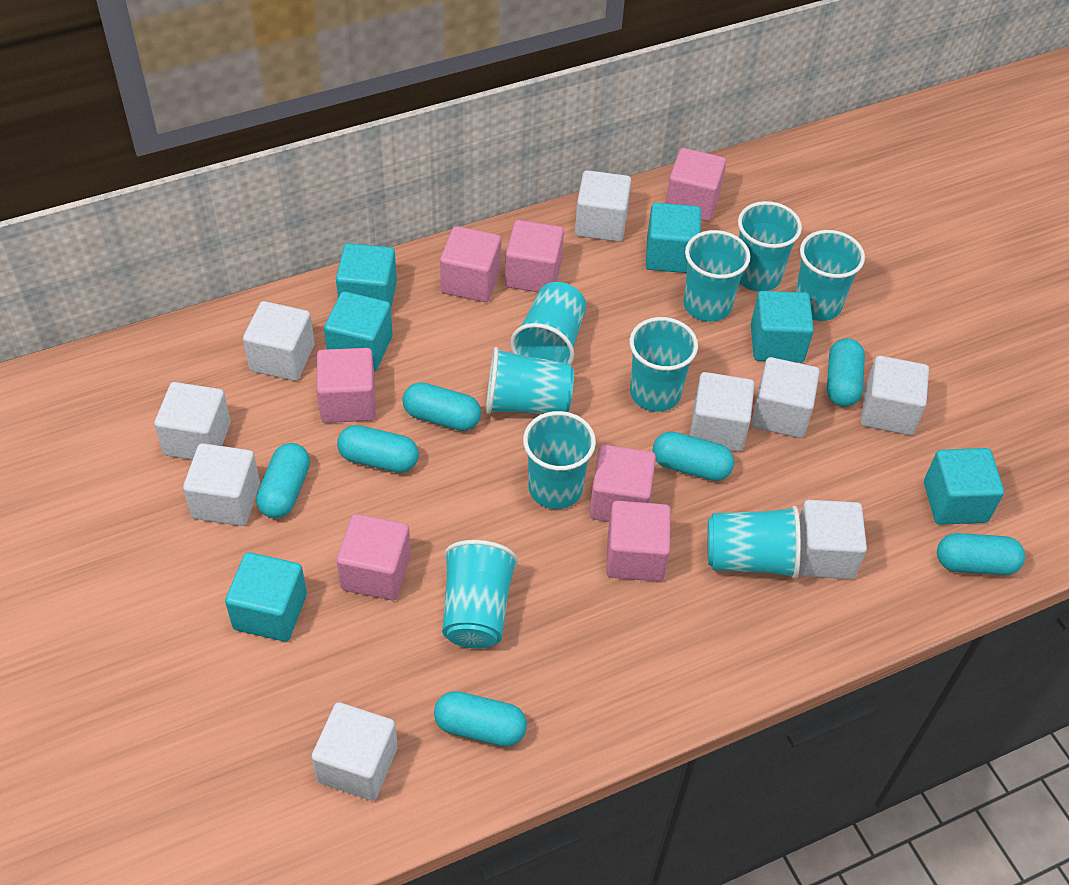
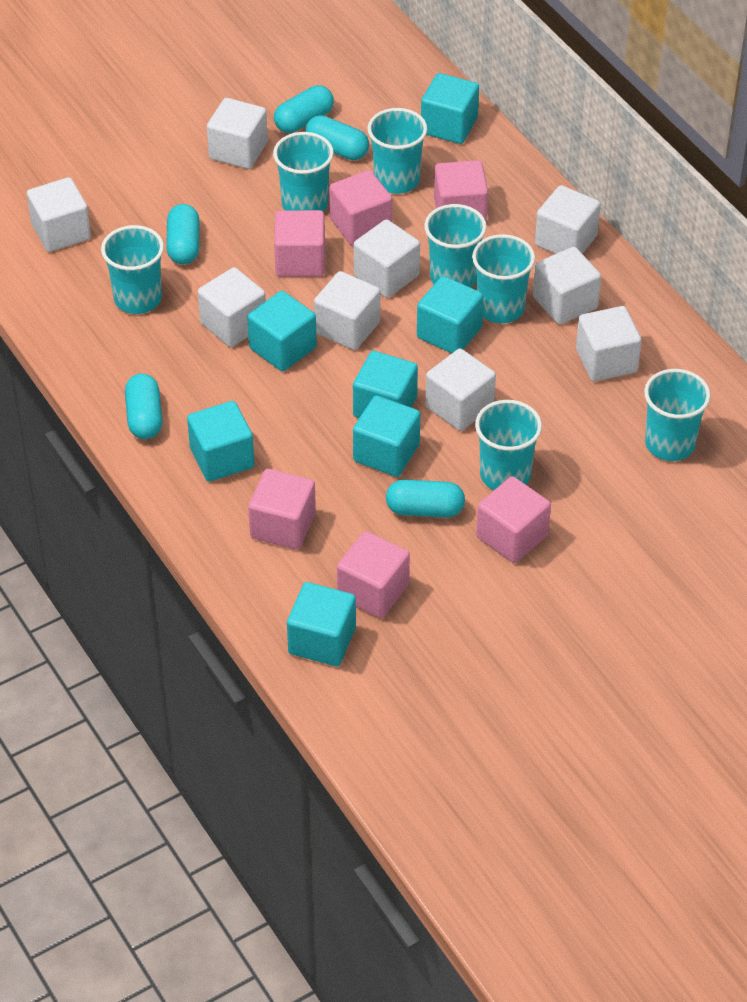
pink cube: [317,348,376,423] [337,514,411,601] [440,226,501,302] [505,220,564,292] [589,445,656,522] [606,501,671,582] [666,148,726,221] = 7 -> [248,469,316,550] [274,210,325,277] [329,170,392,245] [337,531,410,618] [434,160,488,222] [476,476,551,563] = 6
turquoise capsule: [256,443,310,518] [337,425,419,473] [403,382,481,431] [434,691,527,747] [652,431,734,481] [827,338,865,407] [937,533,1025,575] = 7 -> [125,374,162,439] [166,204,199,264] [274,85,334,133] [305,115,369,160] [386,480,465,518] = 5
turquoise cube: [225,552,307,642] [324,291,393,371] [336,243,397,306] [646,203,701,273] [751,291,814,363] [924,448,1004,525] = 6 -> [187,401,255,482] [247,291,317,371] [287,582,356,666] [353,351,418,418] [353,395,420,477] [417,276,484,353] [421,73,479,144] = 7
turquoise cup: [442,540,518,649] [486,347,574,414] [510,282,586,365] [523,411,596,509] [629,317,698,412] [683,230,750,322] [707,506,801,579] [738,201,802,292] [795,230,865,321] = 9 -> [101,225,164,314] [273,132,334,211] [367,108,427,194] [424,204,487,288] [472,234,535,323] [475,400,542,490] [644,369,711,461] = 7

